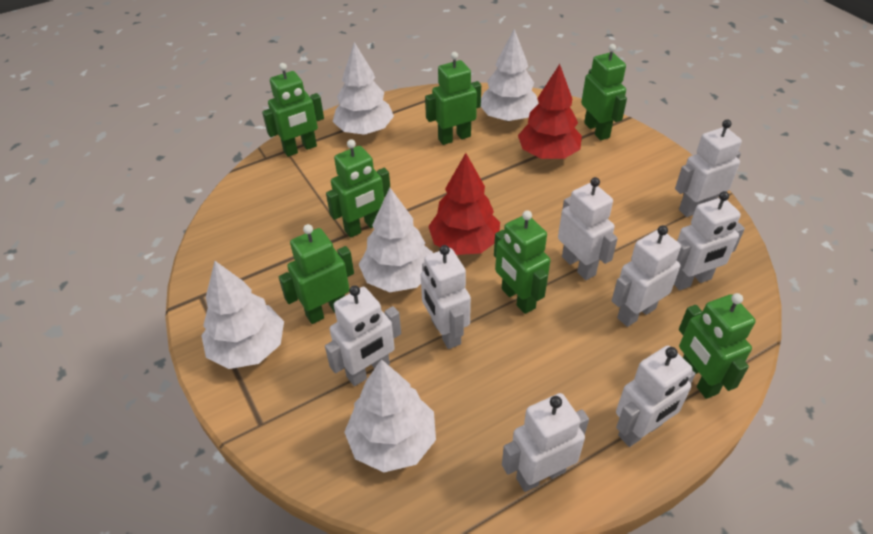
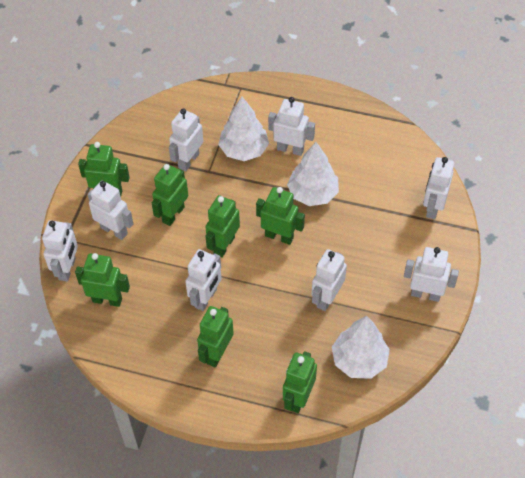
red tree: [428,153,500,255] [518,64,582,159] = 2 -> none = 0
white tree: [201,261,284,369] [333,42,394,135] [344,359,436,472] [359,188,433,292] [481,29,539,121] = 5 -> [218,97,269,161] [287,142,339,206] [332,316,390,379] = 3

